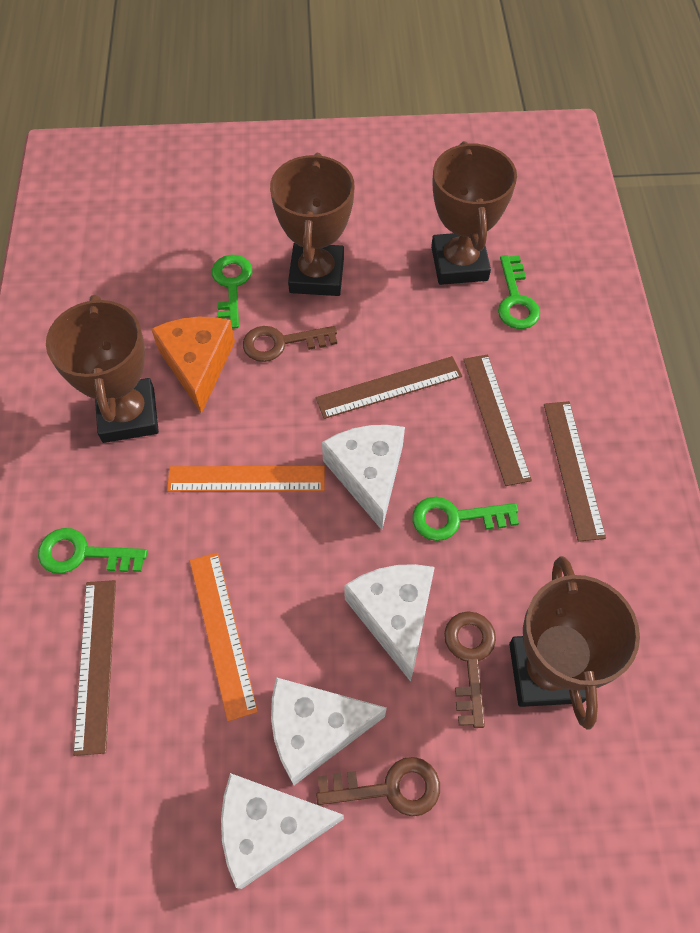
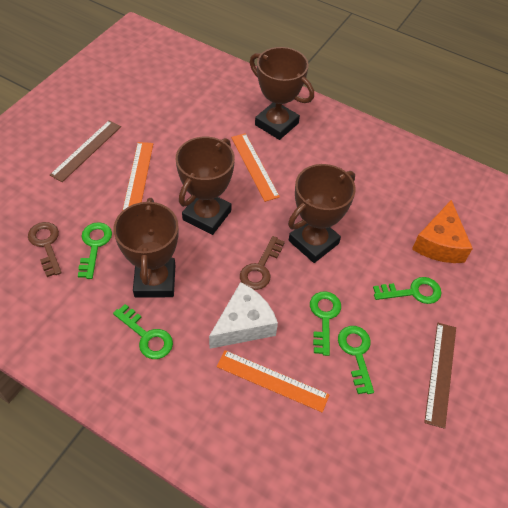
brown key: [243,326,337,362] [316,757,440,816] [444,611,496,728] = 3 -> [28,222,62,277] [240,236,285,290] = 2
brown ruler: [73,580,116,756] [316,356,462,419] [463,354,532,486] [544,401,606,542] = 4 -> [50,120,121,182] [424,323,456,429] = 2
green key: [38,528,147,574] [212,255,252,329] [412,497,519,541] [498,255,540,329] = 4 -> [78,222,112,279] [113,304,173,359] [310,291,341,356] [338,326,374,394] [373,277,441,304] = 5
orange ruler: [167,466,325,492] [190,552,258,721] = 2 -> [122,142,153,211] [216,350,330,412] [231,133,280,202] = 3
white cheese: [221,773,344,889] [271,677,387,785] [322,425,405,530] [344,564,435,682] = 4 -> [209,282,278,349] = 1

